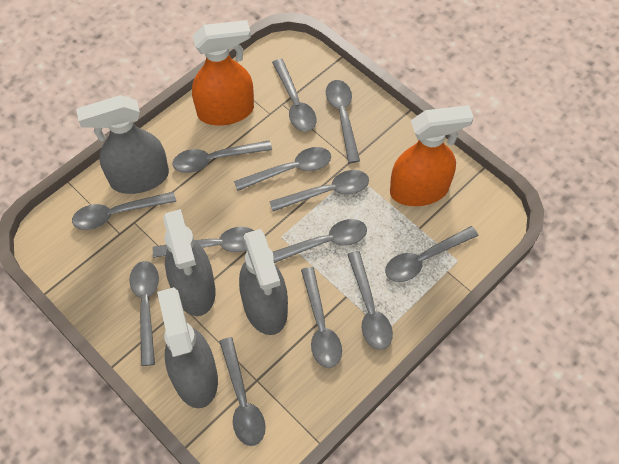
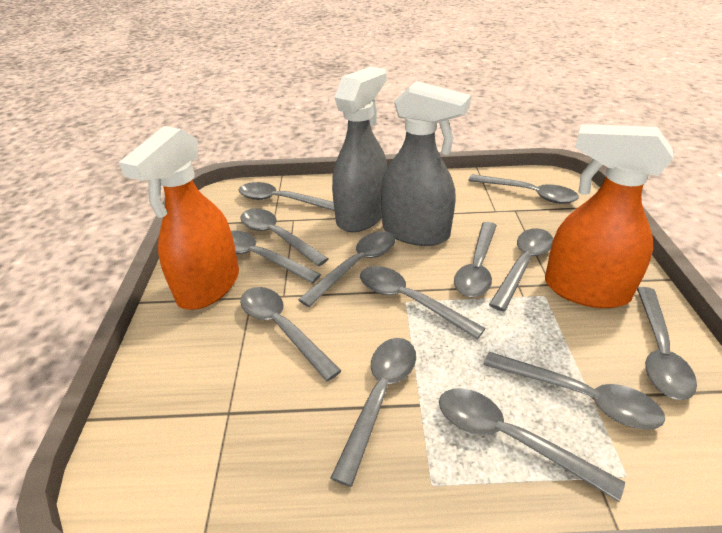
grey spray bottle: [76,95,169,194] [157,287,218,408] [163,209,216,316] [239,229,288,335] = 4 -> [332,67,387,232] [381,81,471,246] = 2

